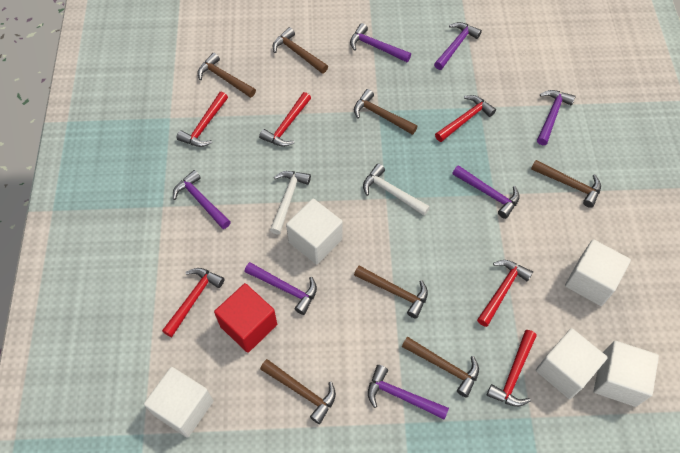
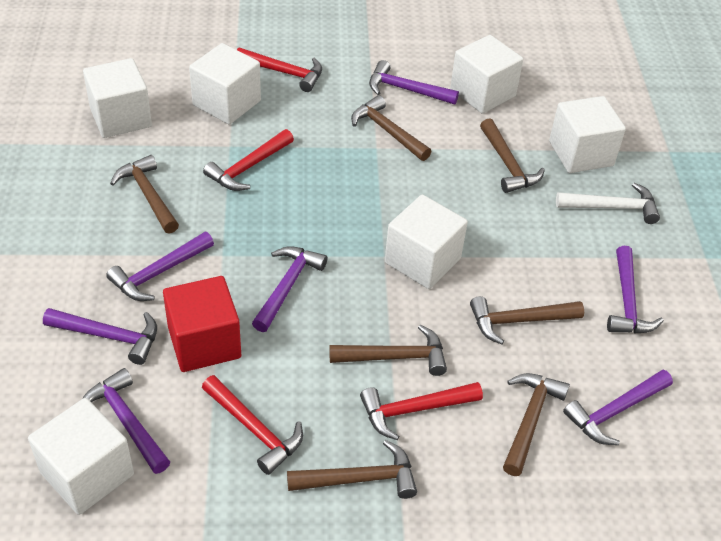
red hammer: [162,268,225,337] [177,92,228,147] [259,92,311,147] [435,95,496,142] [477,260,533,327] [487,330,537,407] = 6 -> [202,375,303,475] [203,129,294,191] [237,48,322,92] [360,382,483,440] = 4
white cube: [144,367,214,438] [286,198,343,265] [536,328,608,399] [565,239,631,306] [594,341,659,407] = 5 -> [28,398,134,515] [83,58,152,138] [189,43,261,125] [385,195,468,289] [450,35,523,113] [549,96,626,173] = 6
white hammer: [270,171,311,234] [363,164,430,216] = 2 -> [556,183,660,224] = 1

